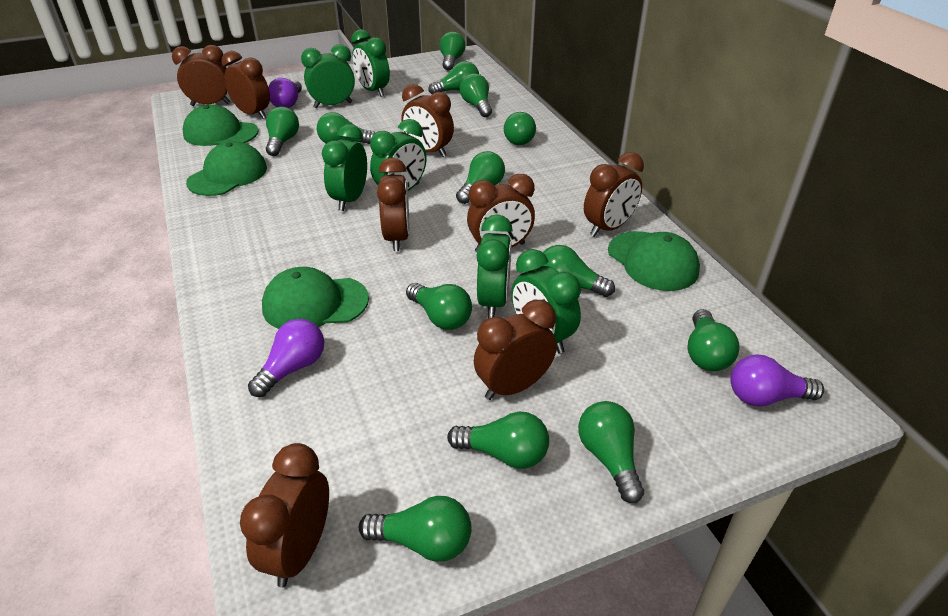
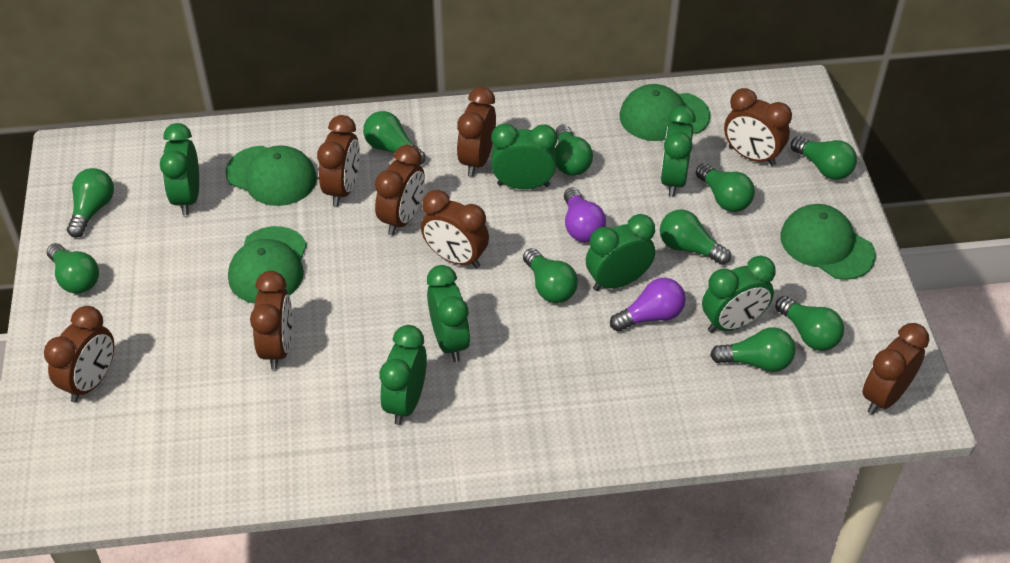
green clock: [301,44,355,108] [322,124,367,211] [351,29,390,97] [370,119,427,191] [477,214,513,318] [511,249,581,353] = 6 -> [160,123,199,215] [379,325,427,425] [427,265,471,362] [491,123,557,189] [586,214,655,291] [660,106,696,197] [702,256,776,333] = 7
green light bulb: [266,107,299,156] [317,112,376,144] [359,496,472,562] [406,283,472,330] [429,61,479,94] [439,32,466,70] [447,412,549,469] [456,151,505,204] [460,73,492,117] [504,112,536,145] [543,245,615,297] [578,401,644,503] [687,309,740,371] = 13 -> [47,243,99,294] [67,168,114,238] [363,111,425,165] [523,248,578,303] [555,124,593,176] [660,209,731,265] [696,163,755,212] [710,327,795,372] [775,296,844,351] [791,137,857,180] = 10
purple light bulb: [248,319,324,397] [268,78,302,108] [731,355,824,407] = 3 -> [564,188,606,242] [610,278,686,332] = 2

